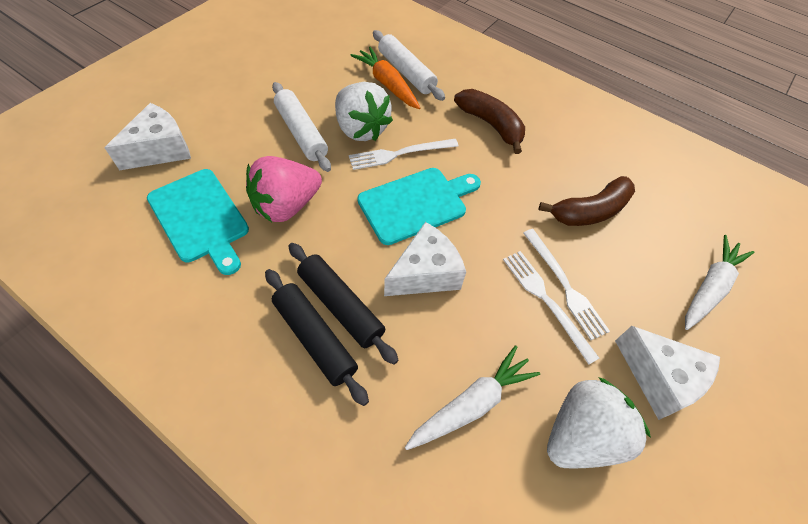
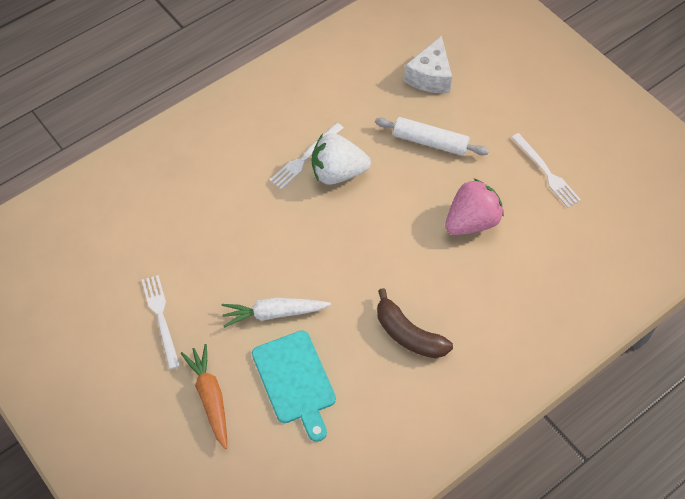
black rolling pin: [265,269,369,406] [288,243,399,365] = 2 -> none = 0
brown banana: [454,89,525,154] [539,176,635,226] = 2 -> [377,288,453,358] = 1
turquoise cutting board: [147,169,249,275] [357,168,481,245] = 2 -> [252,330,336,442] = 1
white carrot: [405,345,540,450] [685,235,754,330] = 2 -> [221,298,331,328] = 1
white cheese: [104,103,191,171] [384,222,466,296] [615,326,720,420] = 3 -> [404,36,452,93] = 1
white rolling pin: [272,82,331,172] [373,30,445,101] = 2 -> [375,117,489,156] = 1
white strawberry: [335,82,393,141] [547,377,651,469] = 2 -> [312,133,371,185] = 1

